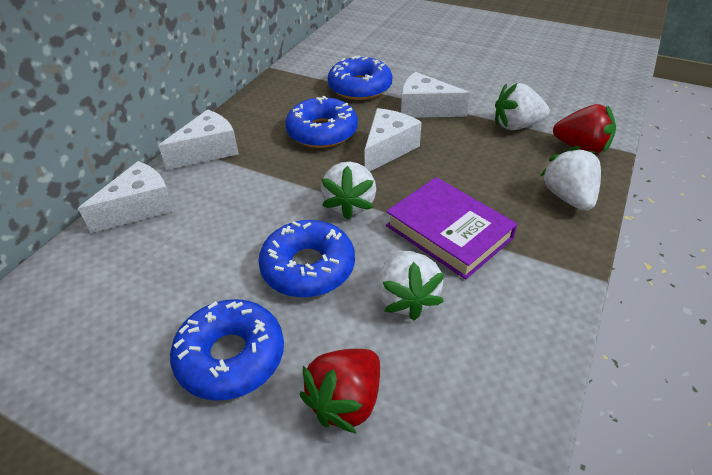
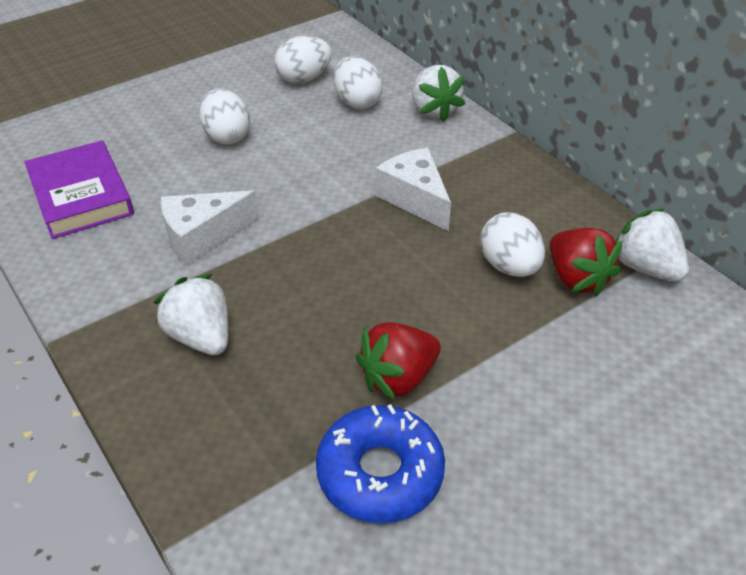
blue donut: [170,299,284,401] [258,220,355,298] [285,96,358,148] [328,56,392,100] = 4 -> [316,404,445,524] = 1
white cheese: [78,161,174,233] [158,109,239,170] [365,108,422,171] [401,72,470,118] = 4 -> [161,190,259,265] [376,148,451,231] = 2
white egg: none = 0 -> [199,88,250,145] [275,36,332,84] [333,57,383,109] [480,212,545,277] = 4
white strawberry: [321,161,376,220] [377,251,444,320] [495,83,550,130] [540,146,601,211] = 4 -> [154,274,229,355] [412,65,465,122] [616,208,689,282] = 3

